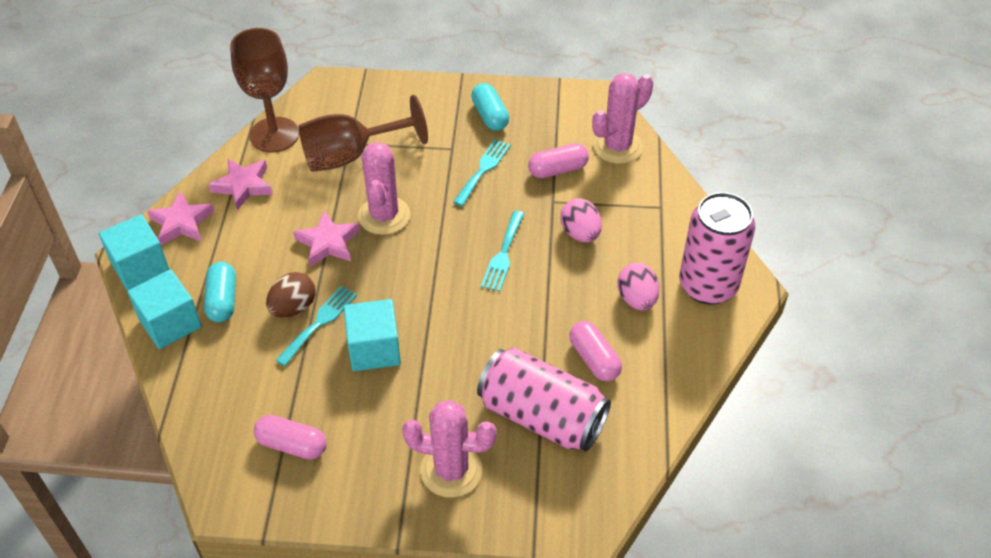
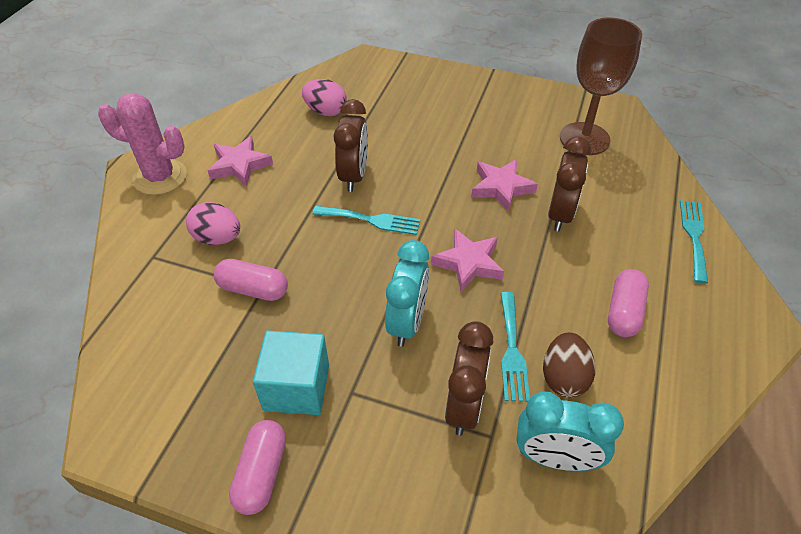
brown clock: none = 0 -> [334,99,368,192] [445,321,493,436] [548,136,591,232] = 3
brown goblet: [230,28,299,152] [298,95,428,172] = 2 -> [560,17,642,155] = 1
pink cactus: [358,142,410,235] [402,400,496,498] [592,73,653,164] = 3 -> [98,93,187,195] = 1
pink can: [477,348,611,452] [679,192,755,305] = 2 -> none = 0
turquoise capsule: [204,262,236,322] [471,83,509,131] = 2 -> none = 0
turquoise clock: none = 0 -> [385,240,429,347] [516,392,624,471] = 2
turquoise cube: [99,214,169,290] [127,269,202,349] [344,299,401,371] = 3 -> [253,330,329,415] = 1

